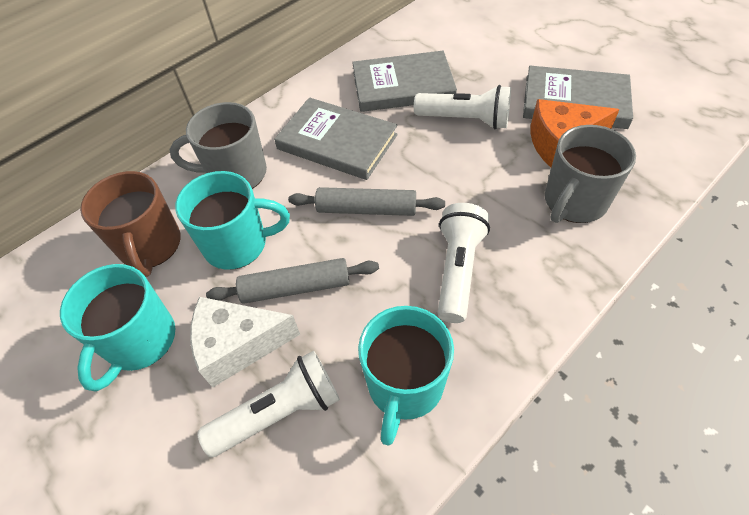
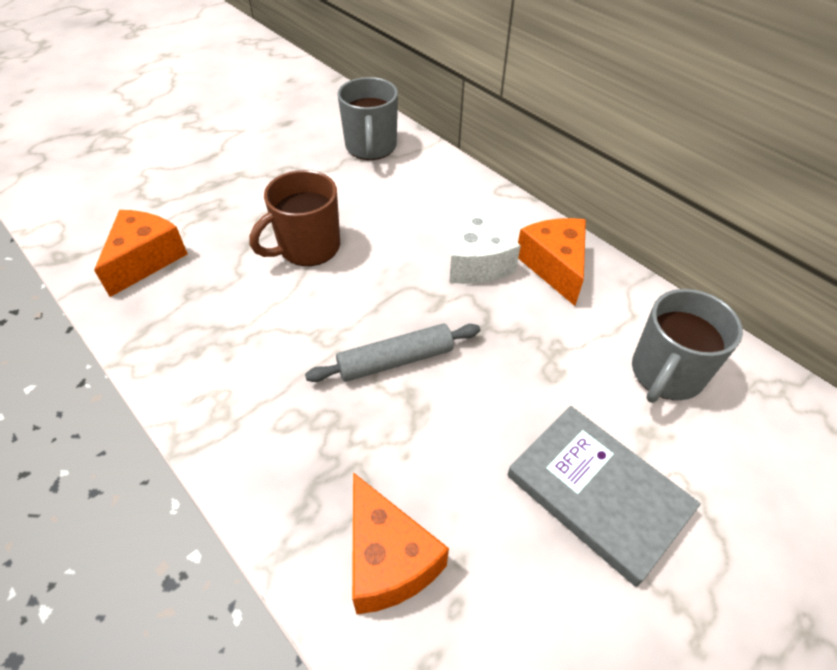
grey book: [274,97,398,180] [352,51,457,112] [523,66,633,129] = 3 -> [507,406,701,587] = 1
grey rolling pin: [206,258,379,304] [288,187,445,216] = 2 -> [305,324,480,382] = 1
orange cheese: [531,99,620,167] = 1 -> [94,210,187,297] [352,472,449,614] [518,218,586,306] = 3
turquoise mug: [60,264,175,392] [175,171,290,270] [358,306,454,446] = 3 -> none = 0
white flashlight: [197,351,340,457] [414,85,511,129] [438,203,490,323] = 3 -> none = 0

